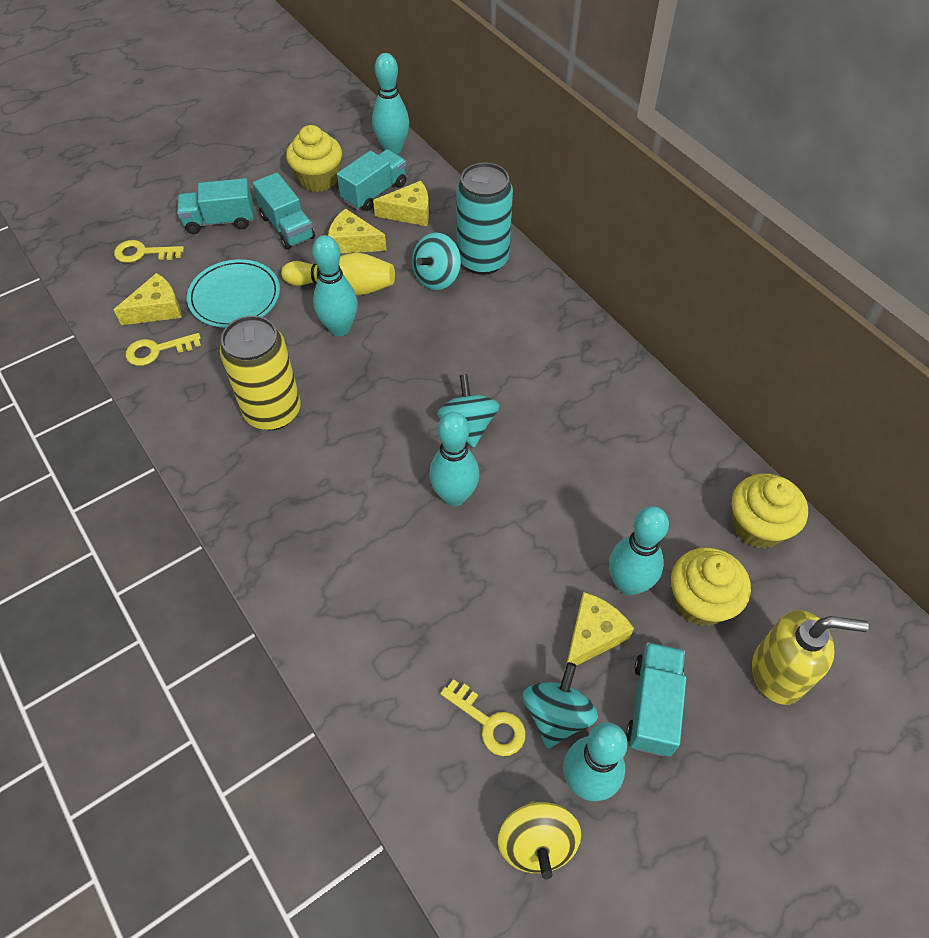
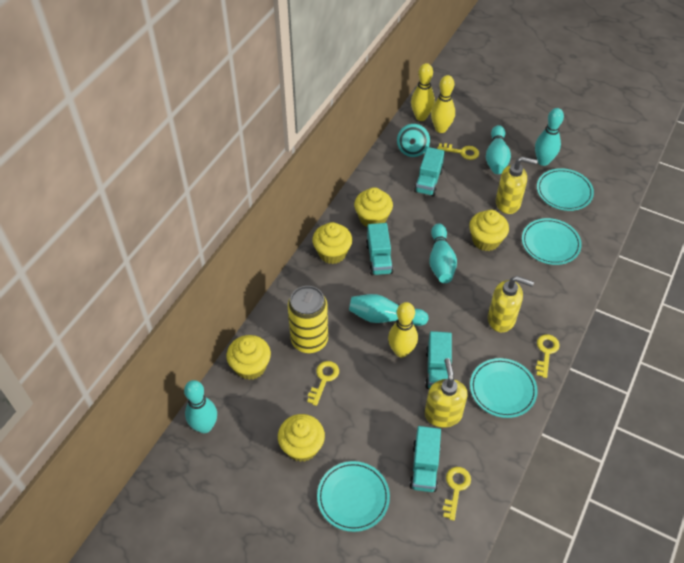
turquoise can: [456,162,513,275] = 1 -> none = 0
turquoise plate: [187,259,280,328] = 1 -> [317,461,390,532] [470,358,538,418] [522,218,582,265] [537,168,594,211] = 4
turquoise spinning top: [412,233,461,290] [437,374,500,448] [523,662,598,749] = 3 -> [397,124,430,157] = 1
yellow bowling pin: [281,253,395,295] = 1 -> [388,302,418,357] [411,63,435,121] [431,75,455,133] = 3
yellow cheese: [114,273,182,325] [328,208,387,254] [373,181,429,226] [564,592,634,672] = 4 -> none = 0
yellow cupcake: [286,125,342,192] [671,547,751,626] [732,473,808,549] = 3 -> [227,335,271,380] [278,414,325,462] [312,222,352,264] [354,187,393,227] [469,210,509,251] = 5
yellow key: [114,240,184,263] [126,333,201,366] [440,679,526,756] = 3 -> [307,361,339,406] [437,143,479,160] [443,467,471,520] [536,334,560,378] = 4
yellow soap dispenser: [752,610,869,705] = 1 -> [425,358,468,428] [488,276,534,332] [496,157,538,214] = 3
yellow spinning top: [498,801,581,880] = 1 -> none = 0

